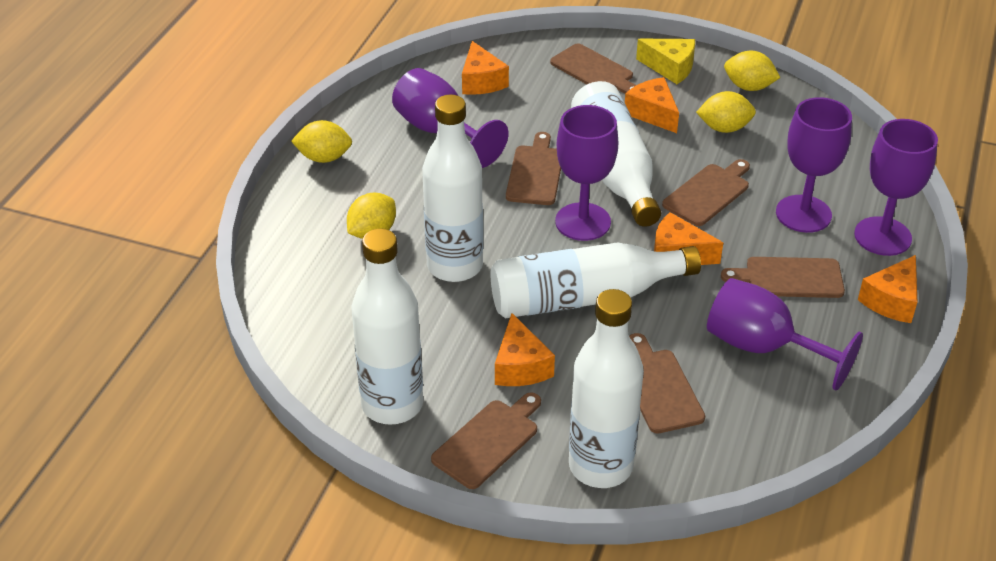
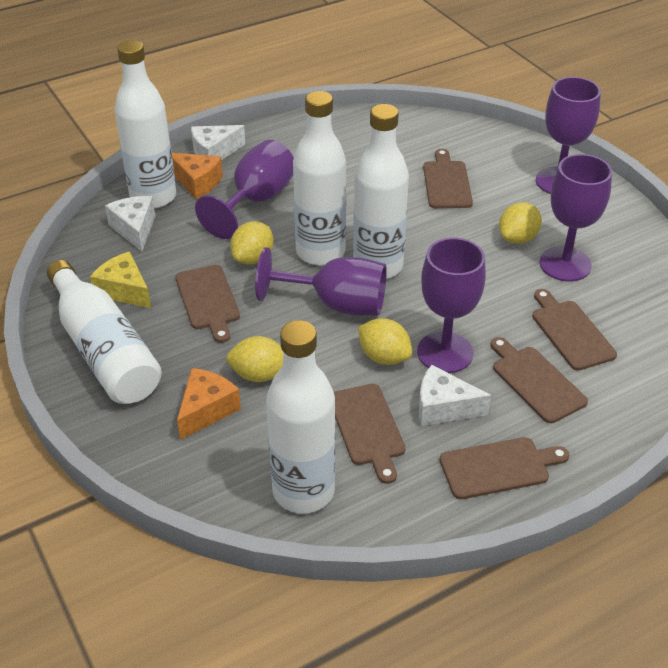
orange cheese: [462,41,509,95] [495,313,555,386] [625,77,679,133] [654,212,723,265] [858,255,917,323] = 5 -> [172,153,223,199] [177,368,241,440] = 2
white cheese: none = 0 -> [105,196,155,251] [191,125,245,160] [419,365,491,426] = 3

